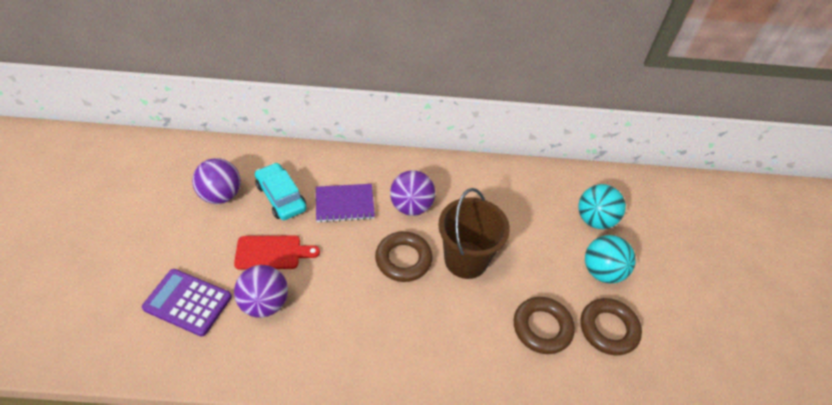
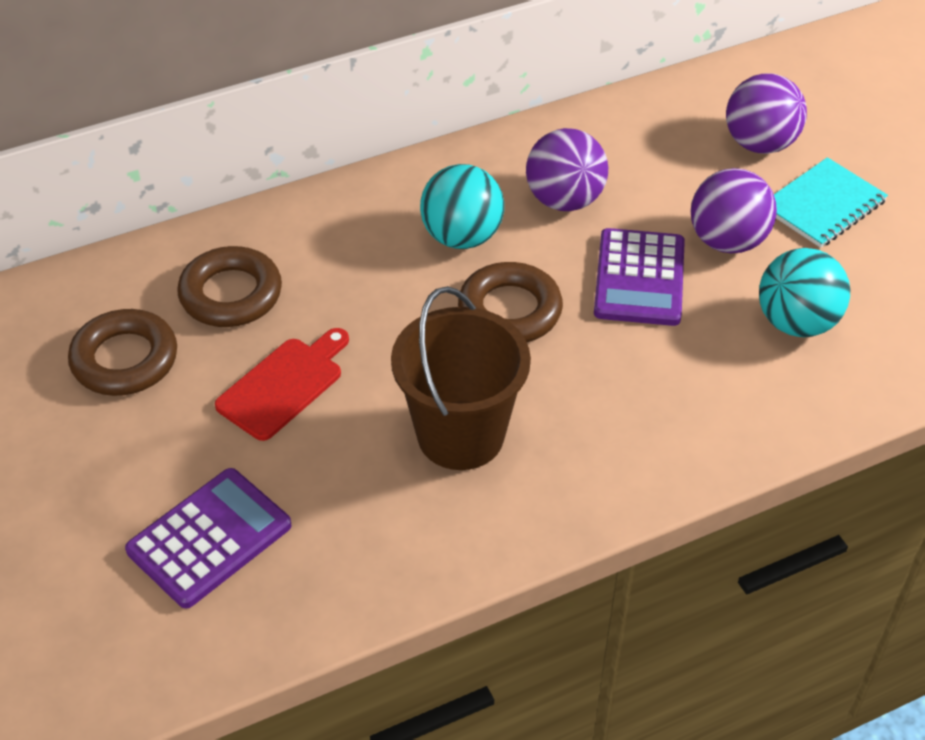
purple calculator: [142,269,232,337] = 1 -> [125,468,292,608] [594,228,685,326] = 2
purple notebook: [316,184,375,223] = 1 -> none = 0
turquoise car: [255,163,307,220] = 1 -> none = 0
turquoise notebook: none = 0 -> [774,157,888,248] = 1

